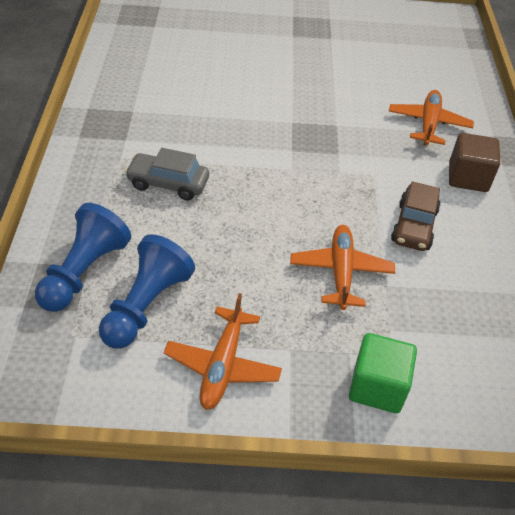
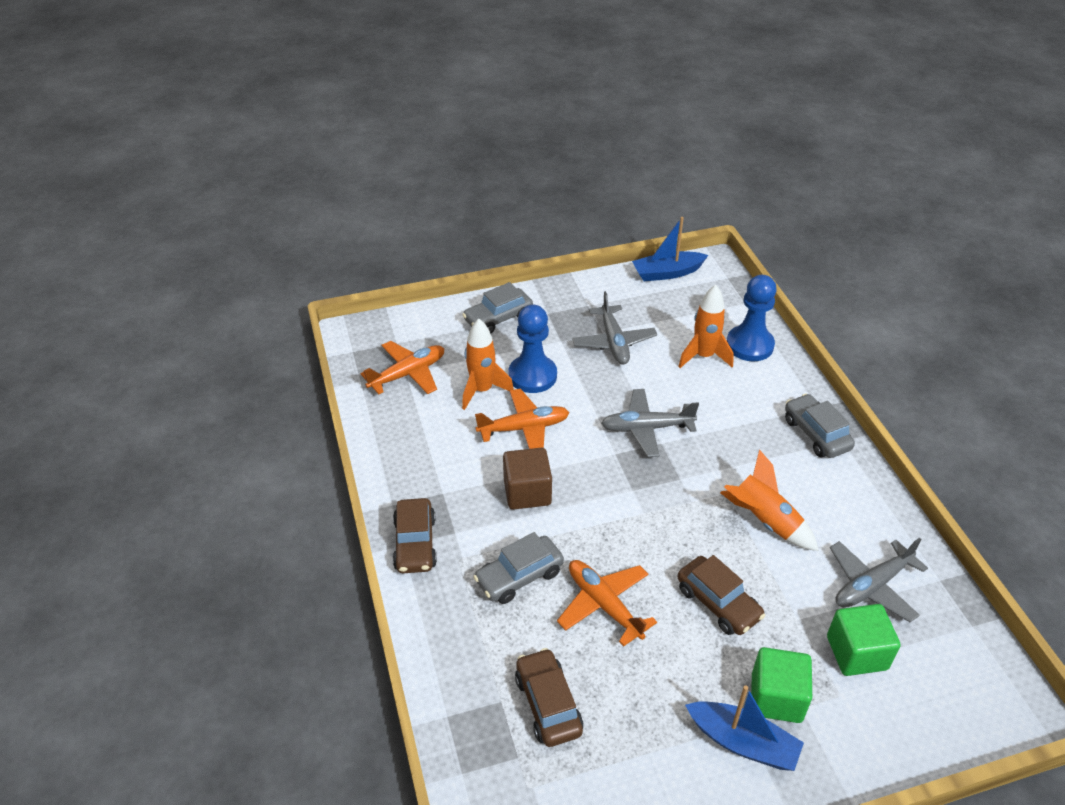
blue boat: none = 0 -> [632,217,708,281] [685,685,804,771] = 2
brown car: [391,181,441,251] = 1 -> [393,498,437,573] [515,648,583,747] [678,555,765,635] = 3
green cube: [349,333,417,413] = 1 -> [751,647,812,723] [827,604,900,676] = 2
grey car: [125,148,209,201] = 1 -> [462,282,533,334] [473,532,564,604] [785,394,855,458] = 3
grey plane: none = 0 -> [572,291,657,365] [601,389,699,457] [830,538,928,622] = 3
orange rocket: none = 0 -> [462,319,514,410] [678,285,734,368] [720,449,819,551] = 3

